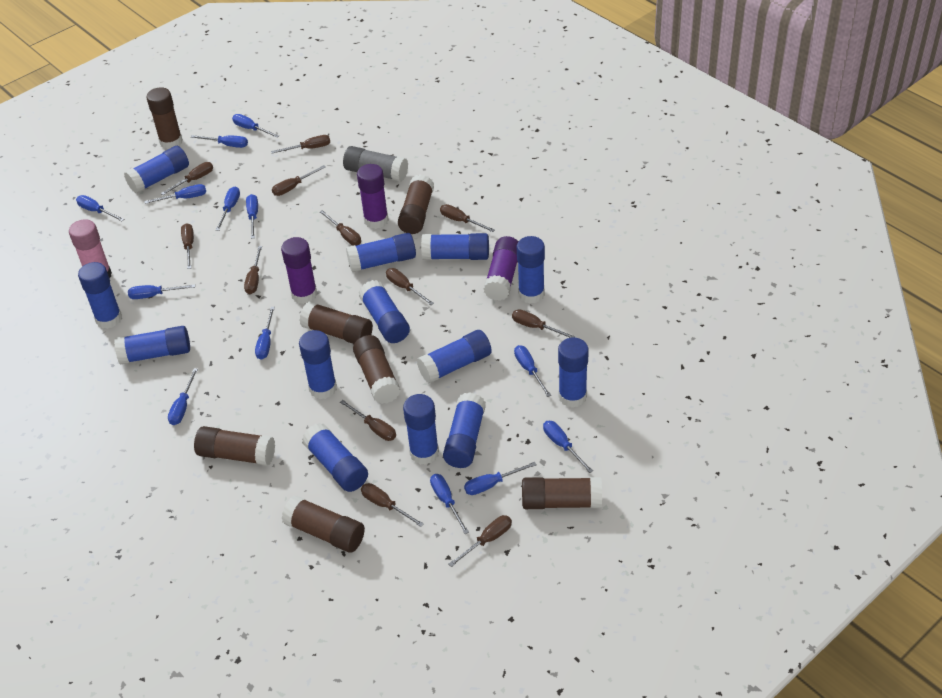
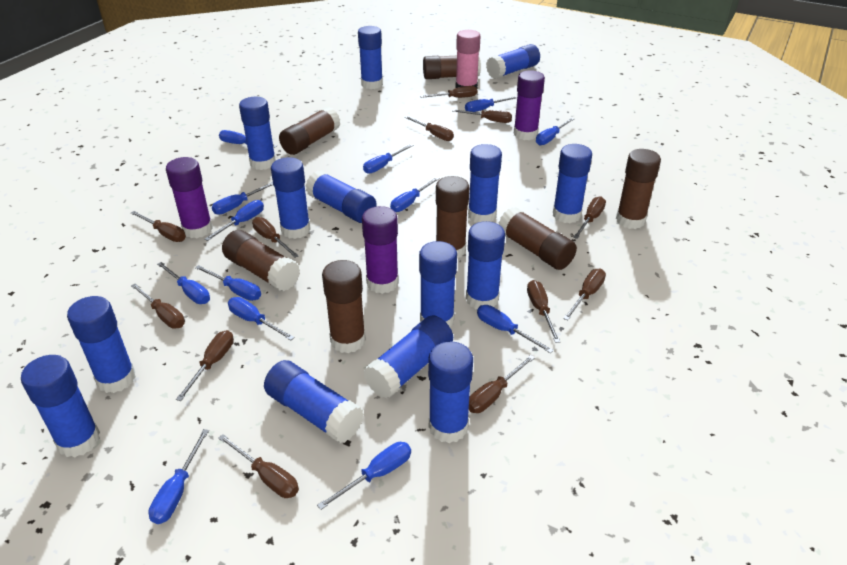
blue glue stick: [78,262,122,329] [114,326,190,364] [124,146,189,194] [299,330,337,399] [302,423,368,492] [346,233,416,272] [359,280,410,343] [403,394,439,465] [417,330,492,383] [421,233,489,260] [443,392,486,468] [517,236,545,304] [558,338,589,408] = 13 -> [21,355,100,457] [67,296,136,393] [239,97,276,170] [264,360,364,443] [271,157,311,239] [306,170,377,223] [358,26,383,89] [363,316,453,399] [419,241,457,328] [428,341,473,443] [466,221,505,309] [468,144,502,223] [486,44,540,79] [553,144,592,223] = 14
grey glue stick: [343,146,408,182] = 1 -> none = 0

